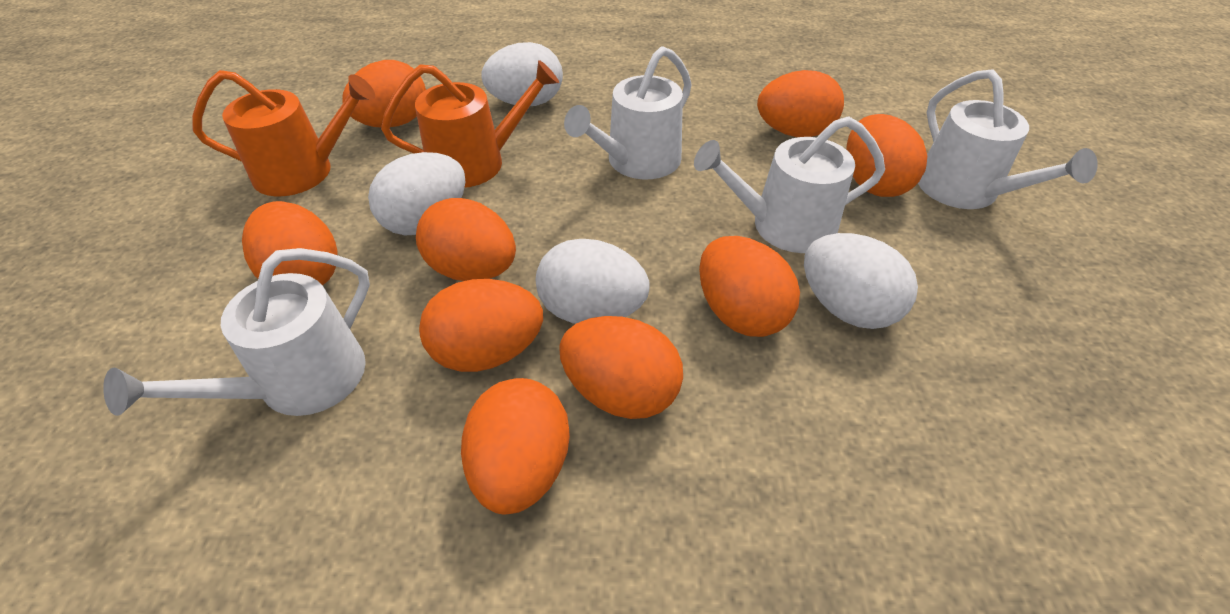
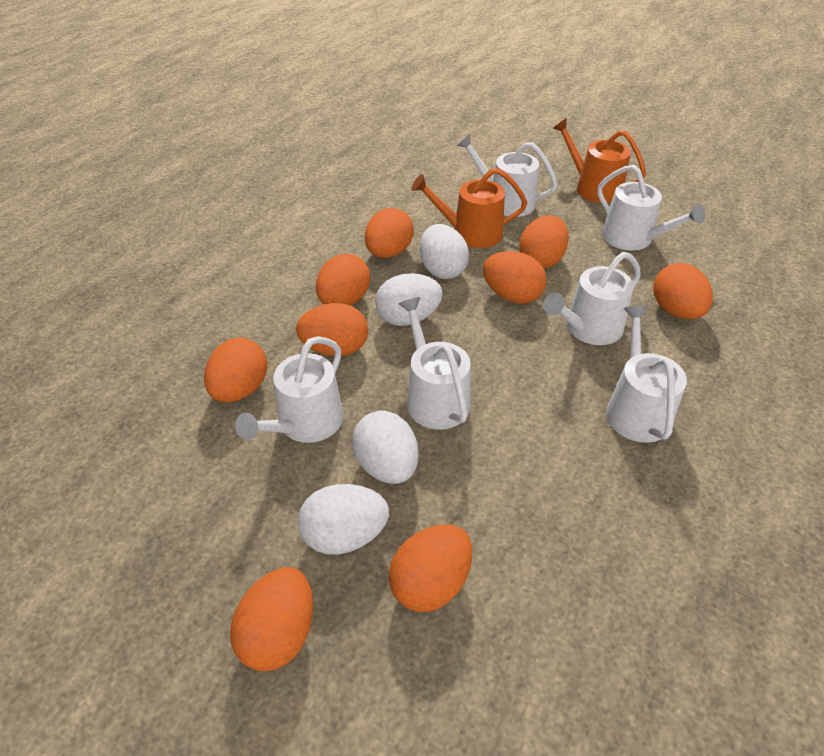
white watering can: [103,248,370,416] [564,46,692,179] [694,116,885,253] [918,69,1098,209] = 4 -> [235,336,344,443] [399,297,471,430] [457,133,558,217] [543,252,641,345] [597,165,705,251] [606,306,687,443] = 6

